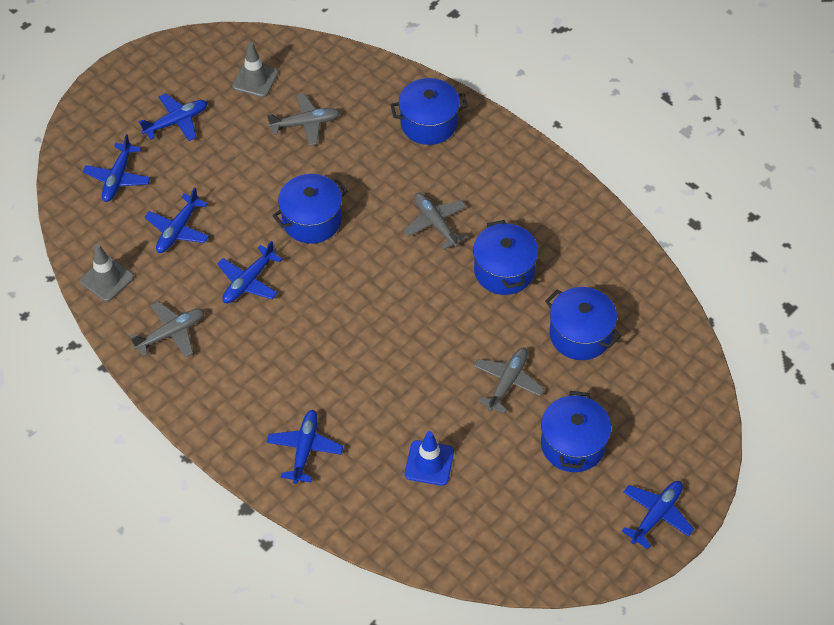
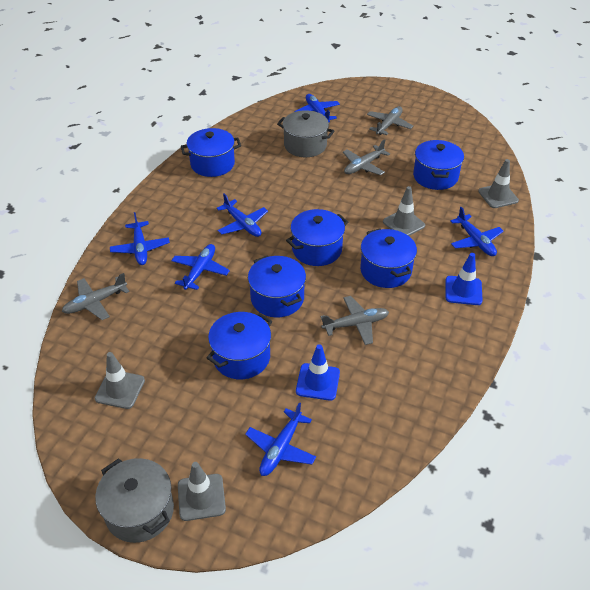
blue pot: [272,174,348,244] [390,78,468,145] [473,220,538,295] [541,391,611,472] [545,287,621,360] = 5 -> [181,128,241,177] [207,312,272,379] [248,255,306,317] [286,209,348,266] [360,228,417,288] [413,140,464,190] = 6
blue traffic cone: [405,431,454,486] = 1 -> [296,344,340,401] [446,253,483,305] = 2
grey pot: none = 0 -> [95,458,174,543] [277,110,334,157] = 2
grey traffic cone: [80,244,134,302] [232,42,278,97] = 2 -> [95,352,145,409] [178,462,226,521] [383,186,425,236] [478,159,519,208] = 4

